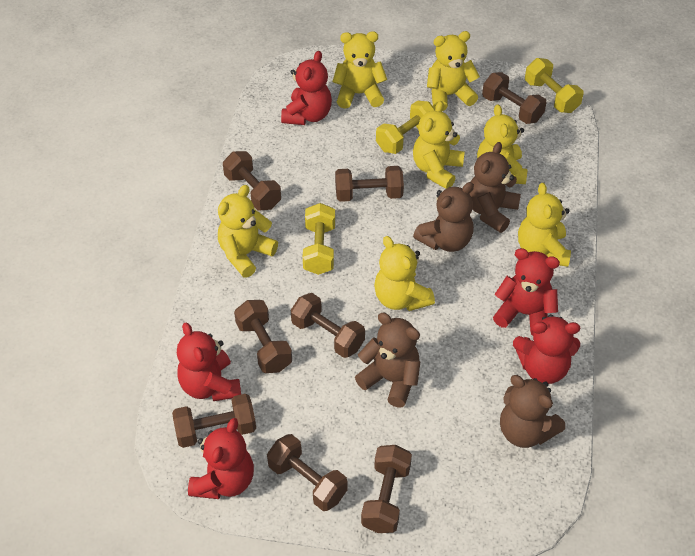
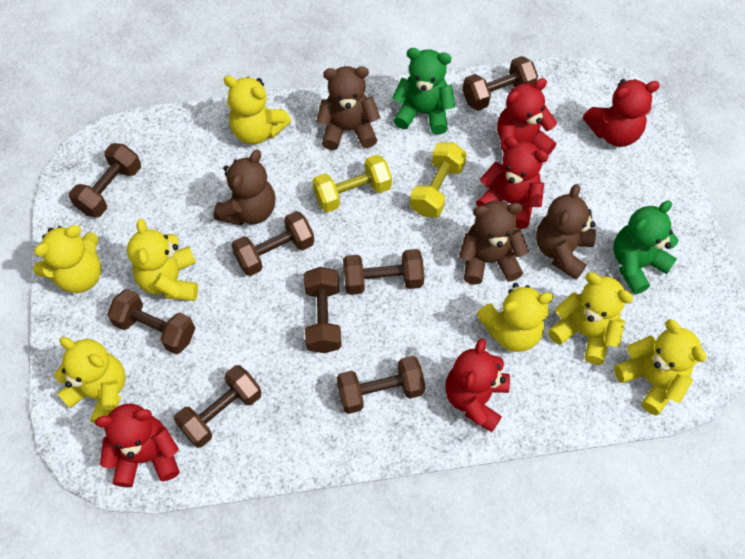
green teddy bear: none = 0 -> [392,48,455,135] [613,201,679,294] = 2
yellow dumbbell: [303,203,335,275] [376,101,435,154] [525,58,583,113] = 3 -> [312,155,392,213] [410,142,467,217] = 2

